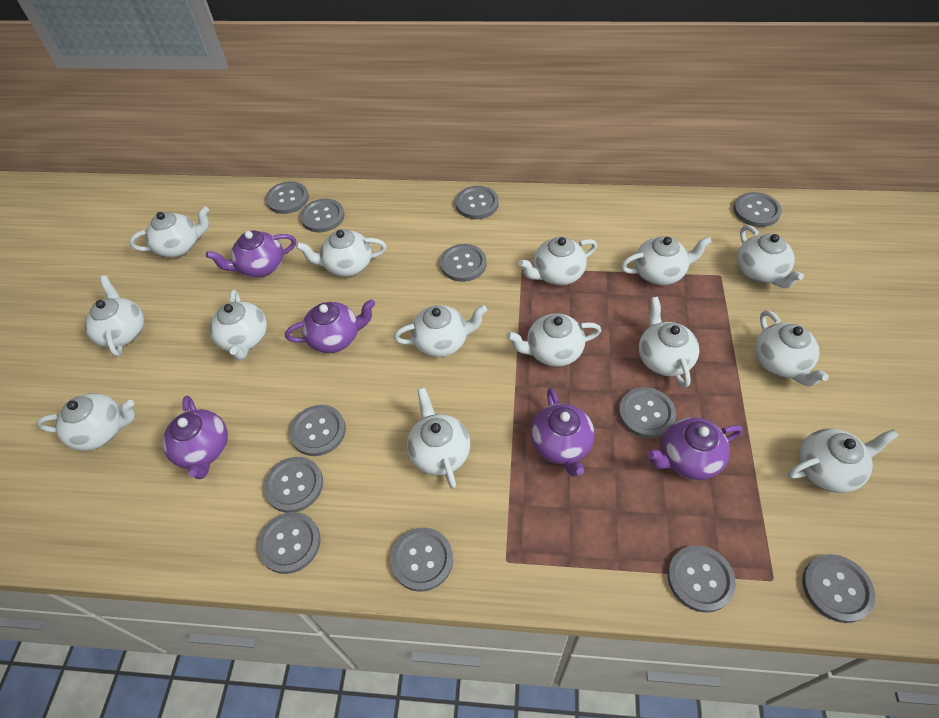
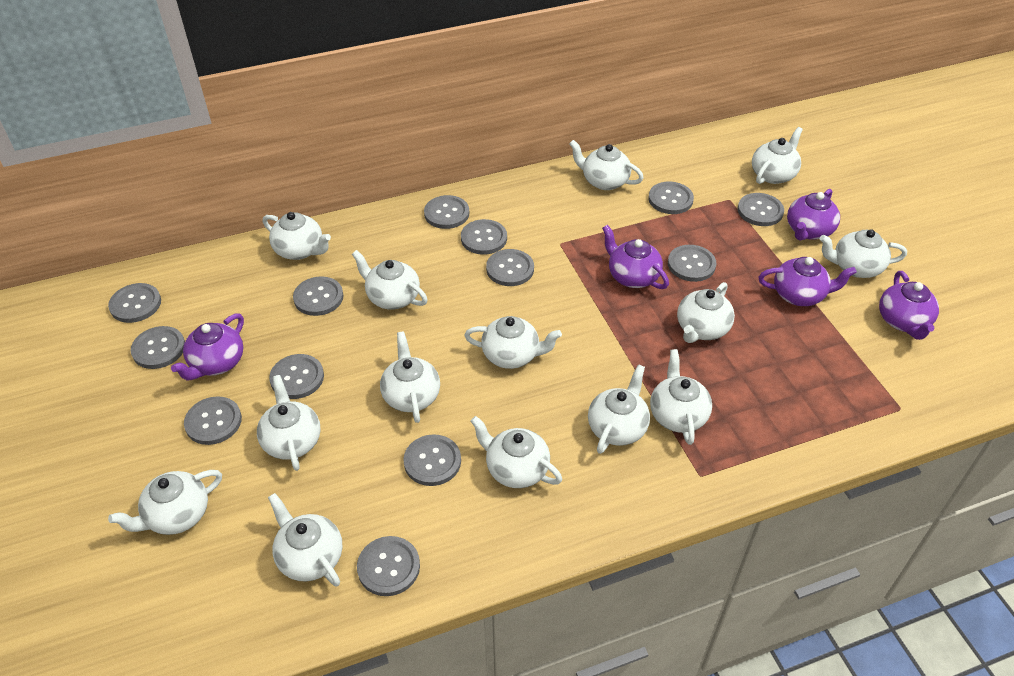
grey button: [258,512,320,574] [264,457,323,513] [265,181,309,214] [290,405,346,456] [300,199,344,232] [390,528,453,592] [440,244,487,282] [455,186,499,219] [618,387,676,438] [667,545,736,613] [734,192,782,227] [802,554,875,623] = 12 -> [108,283,161,323] [131,326,185,369] [184,396,242,445] [269,354,324,399] [293,276,343,316] [357,536,420,596] [403,434,461,486] [424,195,469,229] [461,219,507,255] [486,249,534,286] [648,181,694,214] [668,245,717,282] [738,193,784,226] = 13

